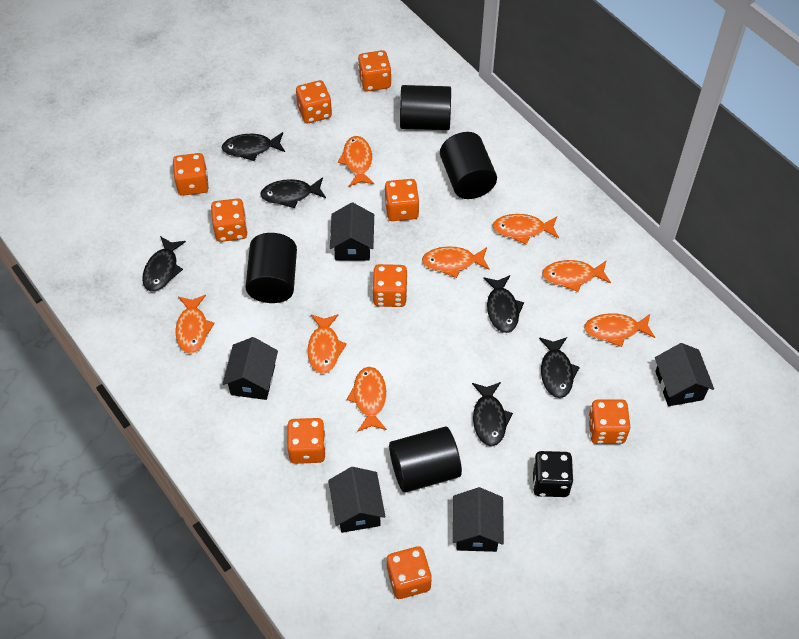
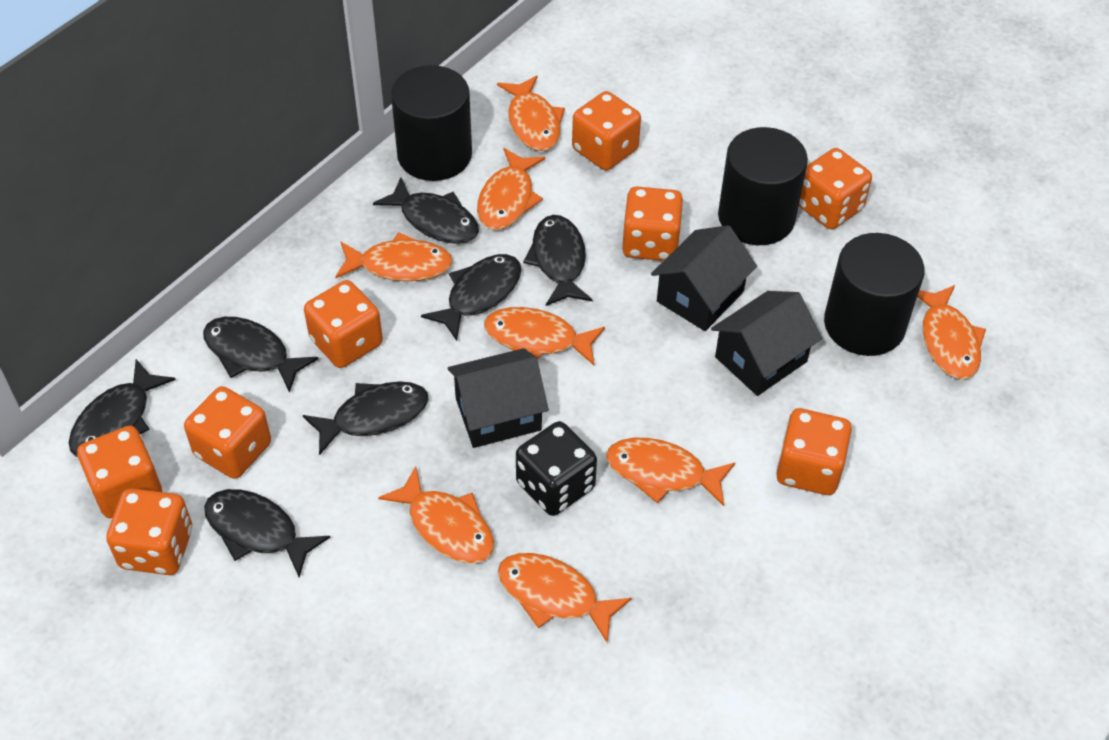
black cylinder: [245,233,297,303] [389,426,462,493] [400,85,451,130] [440,132,497,199] = 4 -> [391,65,472,181] [718,127,808,245] [824,233,925,356] = 3
black fish: [142,236,186,292] [222,132,285,161] [260,177,326,208] [472,382,513,446] [483,275,524,333] [539,337,580,398] = 6 -> [69,359,176,457] [203,317,318,393] [204,489,330,577] [303,381,429,455] [373,177,479,244] [421,254,521,341] [523,215,593,306] = 7
black house: [222,337,278,400] [328,467,385,533] [330,202,374,261] [453,487,504,552] [655,343,714,406] = 5 -> [448,348,549,448] [651,225,757,331] [711,291,822,396] = 3
orange dice: [173,153,209,196] [211,198,248,242] [287,418,326,464] [296,80,332,123] [358,50,391,92] [372,264,408,307] [385,179,419,221] [387,546,432,599] [588,399,630,444] = 9 -> [77,426,162,518] [106,488,192,575] [184,386,271,479] [304,280,383,368] [572,91,641,170] [622,186,683,261] [776,408,852,495] [799,148,872,229] = 8

